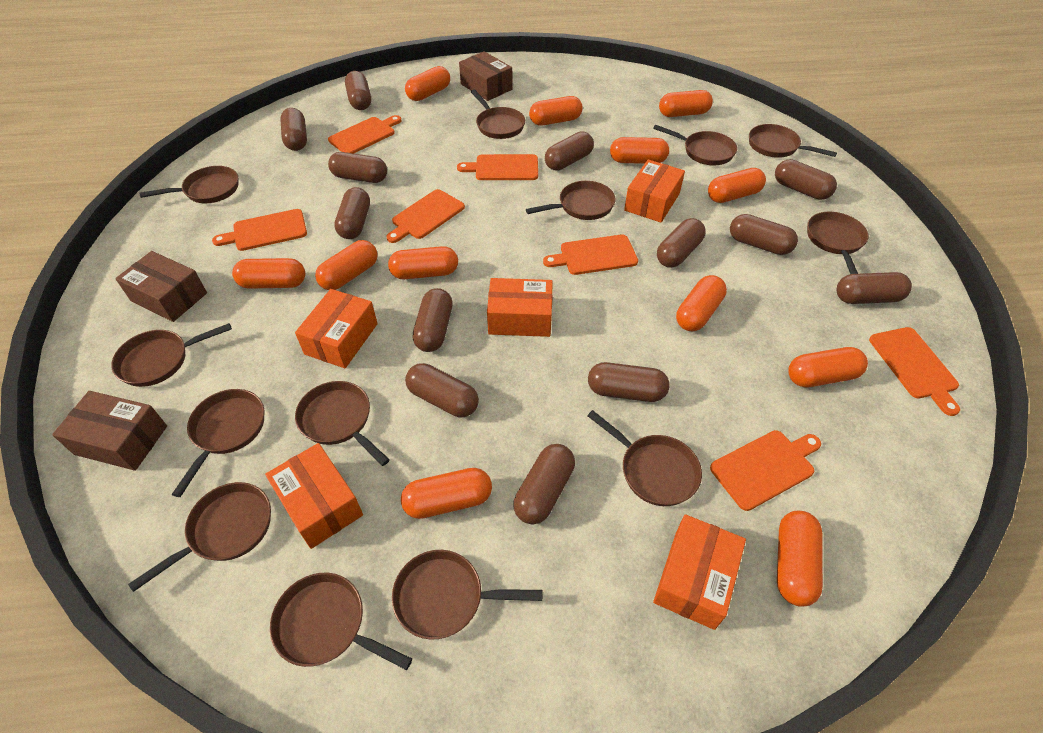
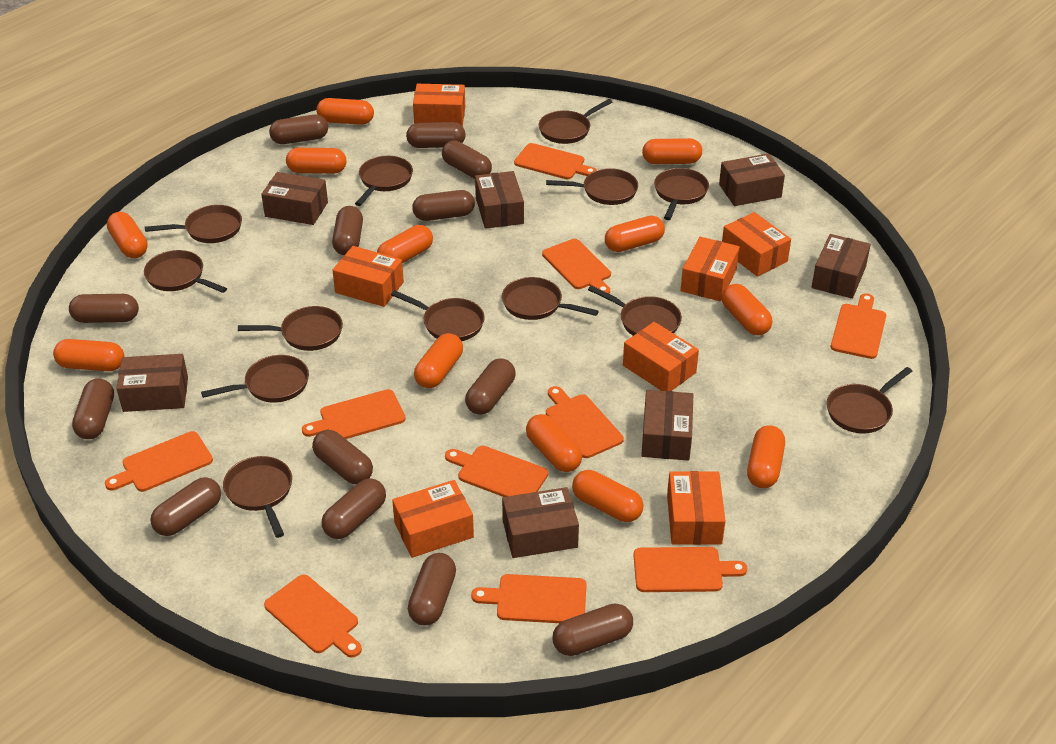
brown box: [52,391,167,471] [115,251,207,322] [459,51,513,101] = 3 -> [116,354,188,412] [261,172,328,225] [475,171,524,229] [502,487,579,558] [641,390,693,461] [719,154,785,206] [812,234,871,299] = 7
orange box: [265,443,363,549] [295,289,378,368] [487,278,553,337] [624,159,685,223] [653,514,746,630] = 5 -> [332,246,404,307] [392,480,474,558] [413,84,465,126] [623,322,699,391] [667,471,725,545] [681,237,740,302] [722,212,791,276] = 7
orange cutting board: [212,209,307,251] [328,115,402,153] [386,189,465,243] [457,154,538,180] [543,234,638,275] [710,430,821,511] [869,327,960,416] = 7 -> [105,431,213,492] [264,575,362,657] [302,389,406,439] [445,446,548,497] [471,574,587,623] [514,143,597,179] [542,239,611,294] [546,386,624,458] [633,547,747,592] [831,293,886,359] = 10

